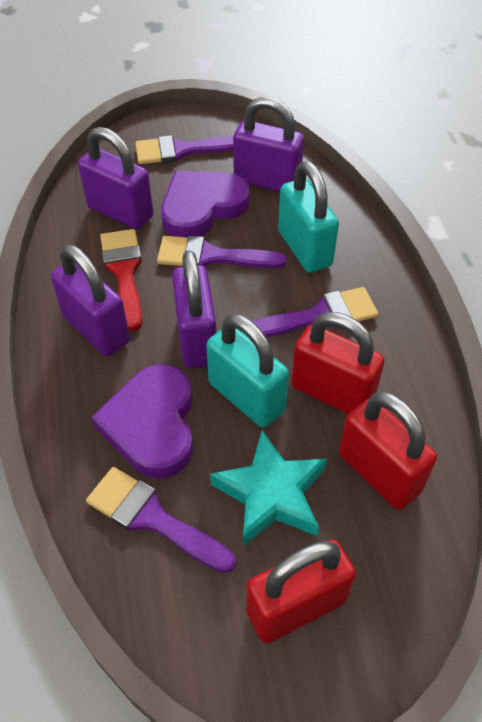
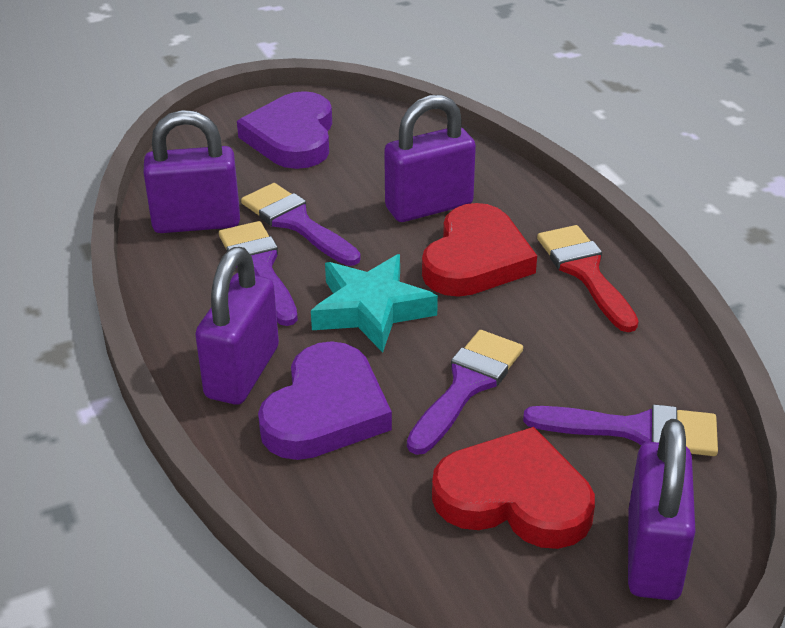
red heart: none = 0 -> [422,203,537,297] [432,427,595,549] = 2
red padlock: [246,539,356,643] [291,312,385,414] [339,392,437,510] = 3 -> none = 0
turquoise padlock: [206,314,289,428] [278,161,339,273] = 2 -> none = 0

